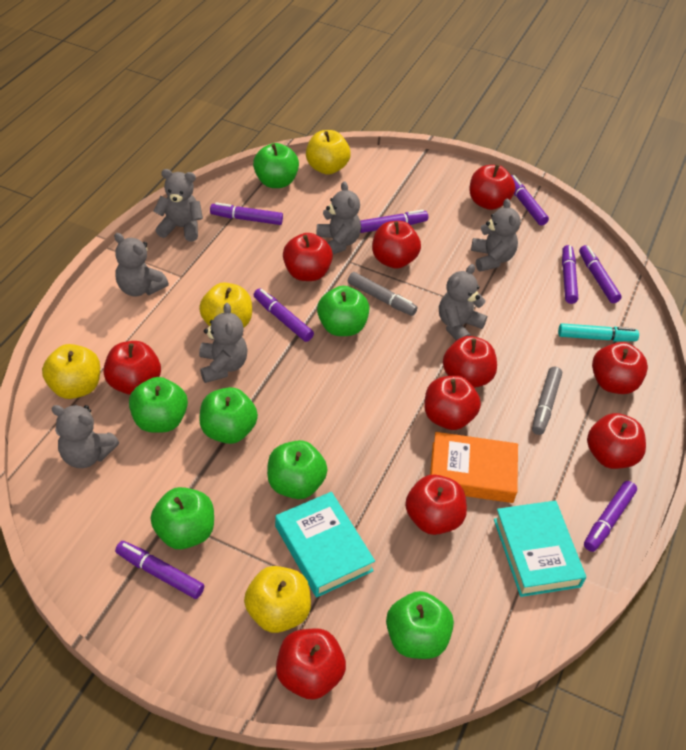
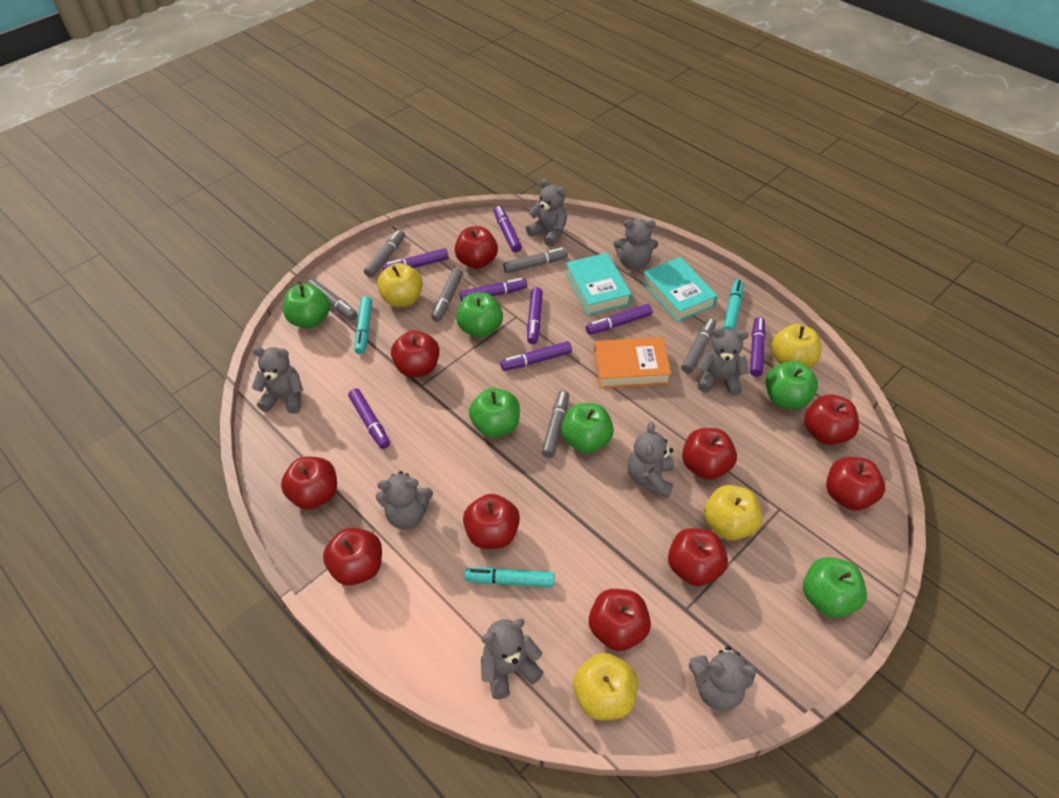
green apple: [129,377,188,433] [151,487,214,549] [199,387,258,444] [253,143,299,188] [267,440,328,499] [317,286,369,336] [386,591,454,659] = 7 -> [283,284,330,328] [456,293,503,338] [469,388,520,438] [561,403,614,453] [766,361,818,410] [803,557,867,618] = 6
grey marker: [348,272,417,316] [532,366,562,435] = 2 -> [307,279,357,320] [364,230,405,278] [431,268,463,322] [503,247,568,273] [542,390,569,458] [681,318,716,373] = 6
grey teddy bear: [51,405,119,468] [114,233,169,297] [153,169,203,241] [199,303,247,383] [317,181,361,254] [439,264,487,341] [471,199,521,272] = 7 -> [252,347,303,414] [376,471,433,529] [481,619,544,699] [526,179,567,247] [613,219,658,270] [628,422,674,498] [689,646,757,711] [697,328,749,396] = 8
turquoise marker: [558,323,639,341] = 1 -> [355,296,372,354] [464,567,555,588] [723,280,744,330] = 3

